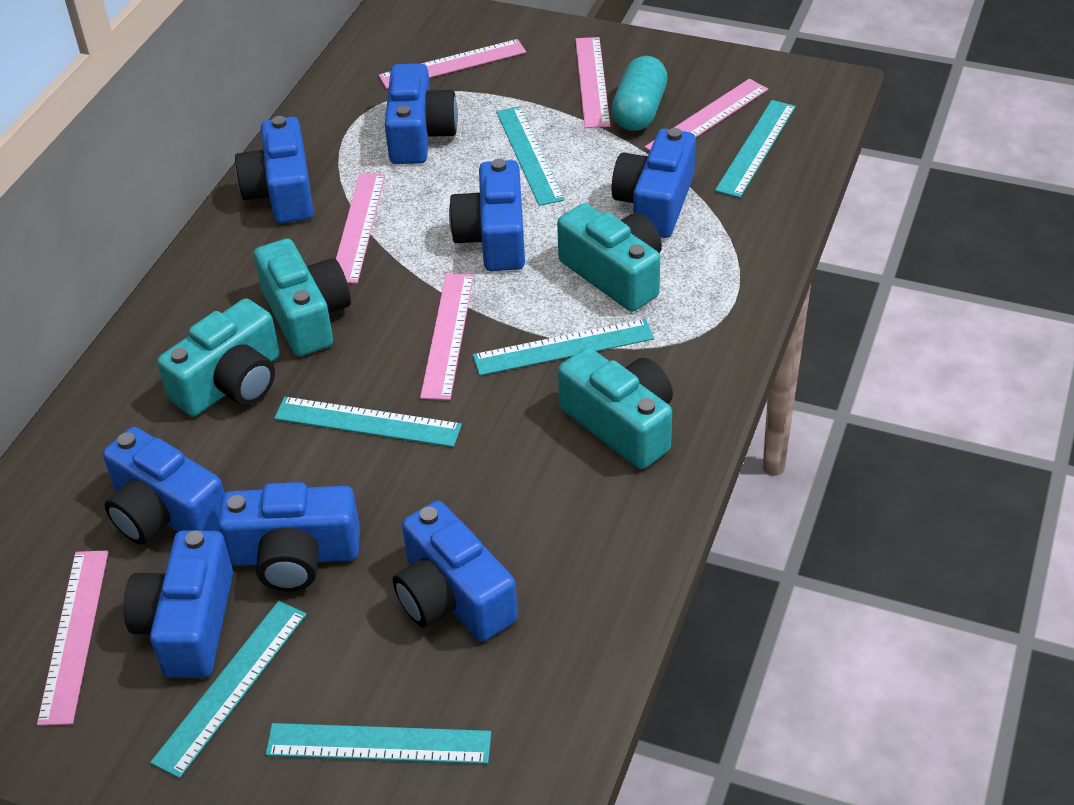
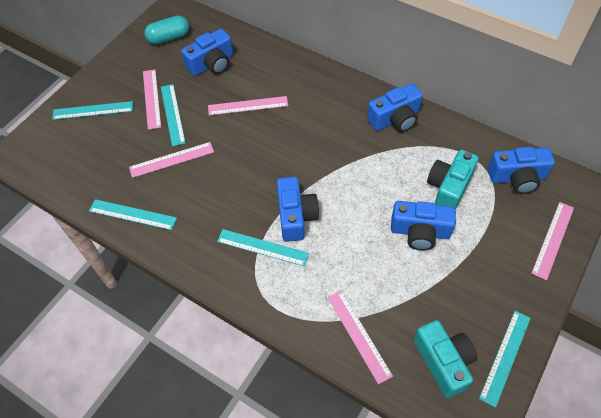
blue camera: [103,427,225,544] [124,530,233,678] [218,482,360,592] [235,116,313,223] [385,63,458,164] [393,501,518,641] [449,159,525,271] [612,128,696,238] = 8 -> [181,29,233,76] [277,177,319,242] [367,83,423,132] [391,201,456,251] [488,147,555,194] = 5
pink ruler: [37,550,108,726] [336,173,385,284] [379,39,526,89] [420,274,474,400] [575,37,610,128] [645,79,768,151] = 6 -> [129,142,214,178] [143,69,161,130] [208,96,288,115] [328,291,393,384] [531,202,574,280] = 5
turquoise camera: [157,298,280,416] [254,239,351,356] [557,203,662,312] [558,347,673,469] = 4 -> [414,320,477,398] [427,150,479,209] = 2
turquoise ruler: [150,601,307,778] [266,723,491,764] [274,397,462,447] [473,319,654,376] [496,106,565,206] [715,100,796,198] = 6 -> [52,101,133,120] [89,199,177,230] [161,84,186,146] [217,229,309,266] [479,311,531,408] = 5

